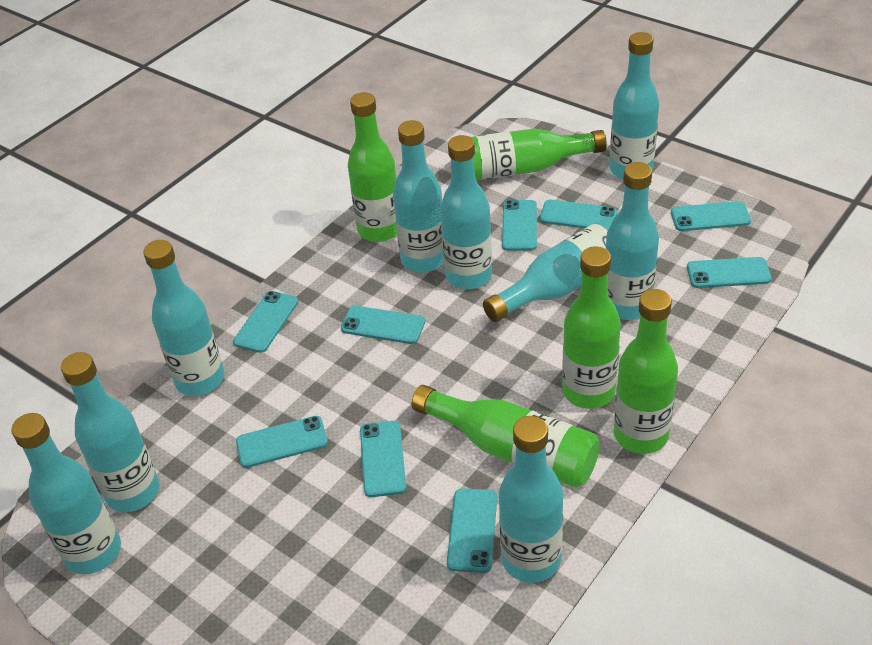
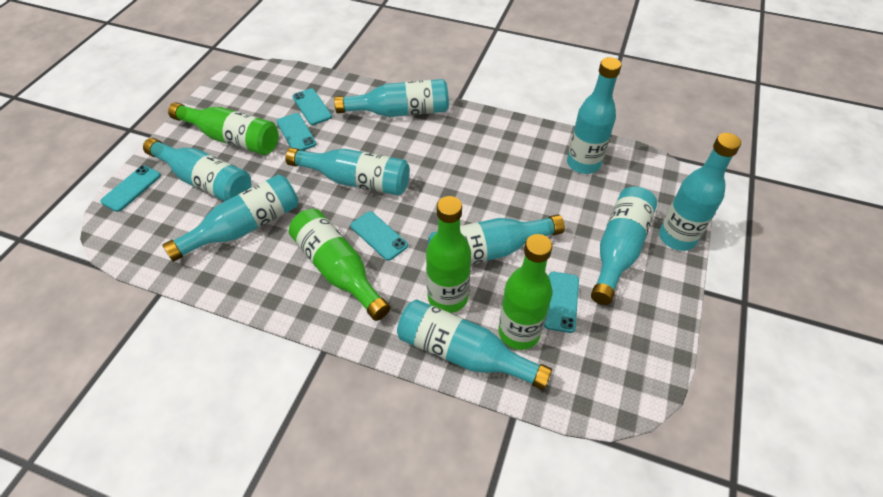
green bottle: [348,92,397,242] [412,385,600,488] [471,128,607,180] [562,247,621,409] [614,289,678,454] = 5 -> [168,102,279,155] [289,209,390,321] [426,196,471,313] [498,234,552,350] = 4
turquoise phone: [233,291,298,353] [236,416,328,468] [341,306,425,344] [360,421,406,497] [447,488,497,573] [502,200,537,251] [540,199,617,229] [671,201,751,231] [687,257,772,288] = 9 -> [100,166,161,212] [277,113,316,151] [292,88,332,125] [350,211,408,261] [544,272,579,333] = 5

